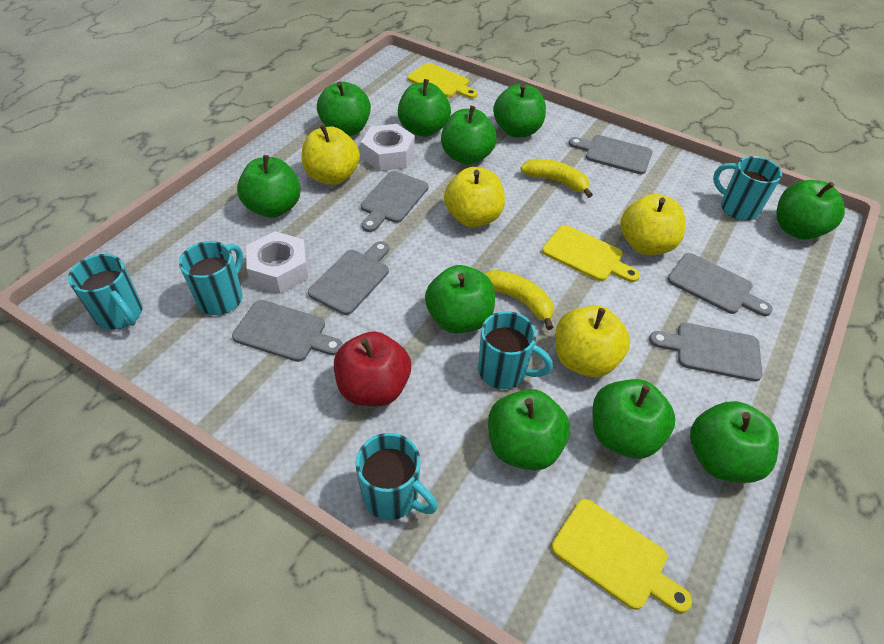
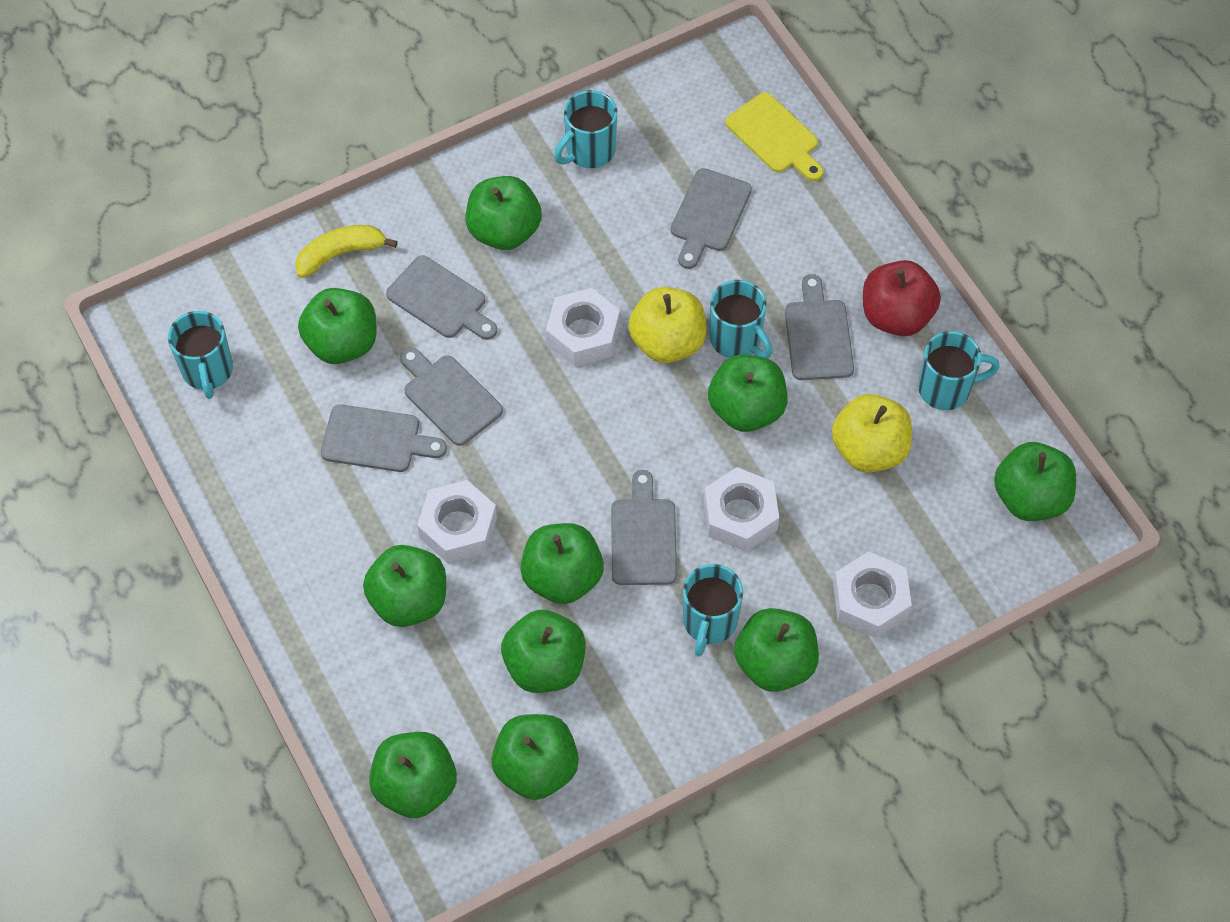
white nut: [246,231,309,294] [361,124,415,171] = 2 -> [417,480,497,563] [546,288,620,367] [704,467,779,552] [833,551,912,638] = 4
yellow apple: [302,125,360,185] [444,167,505,227] [555,306,630,377] [621,194,685,255] = 4 -> [628,287,707,363] [832,394,912,473] = 2
yellow banana: [484,270,554,330] [520,159,593,198] = 2 -> [295,225,398,278] = 1
yellow cutting board: [407,63,478,99] [542,225,640,282] [552,499,692,613] = 3 -> [725,92,824,181] = 1

